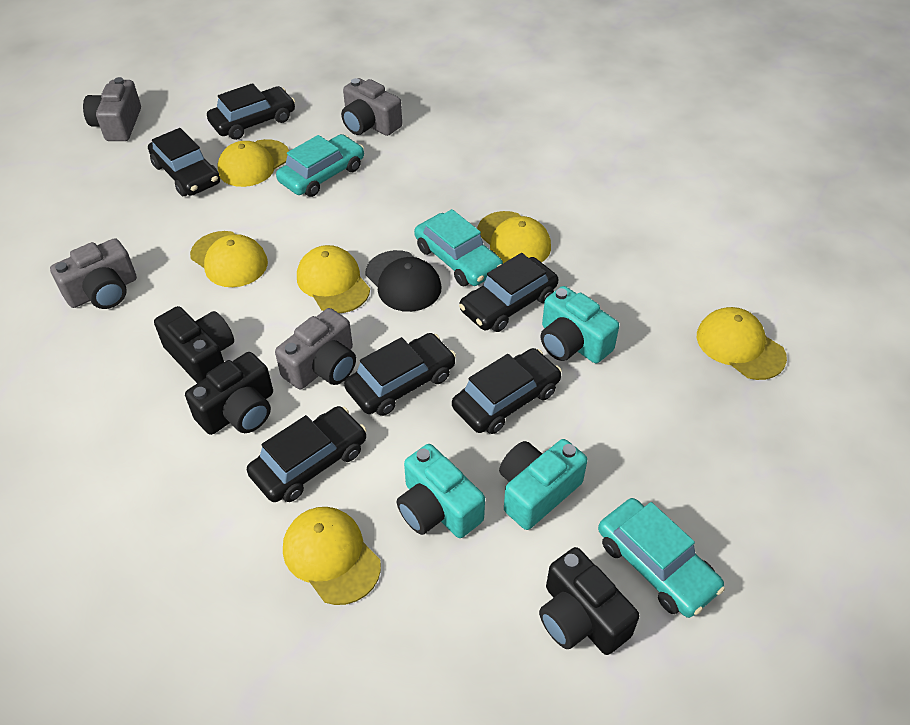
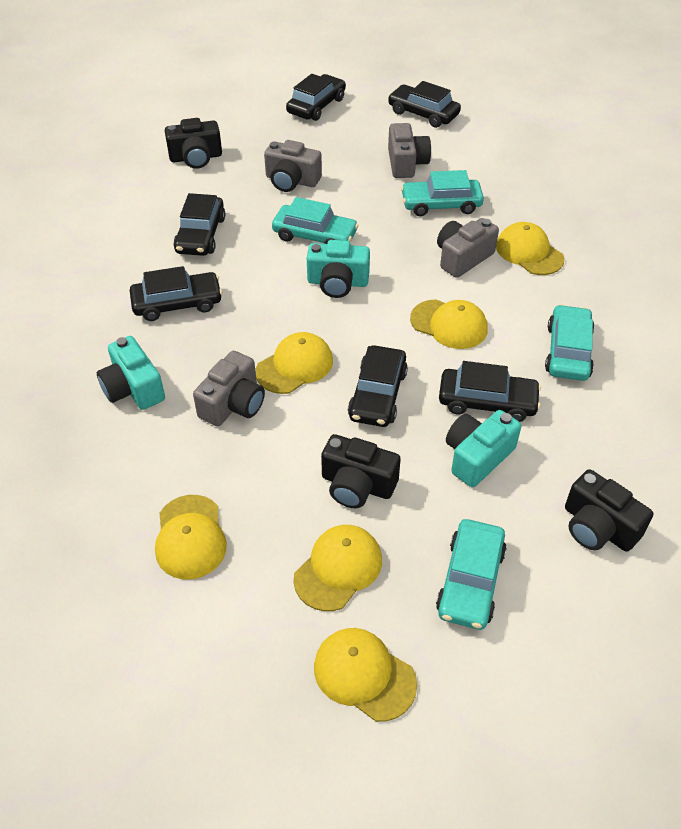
black cap: [365,250,442,312] = 1 -> none = 0
turquoise car: [276,134,364,197] [414,209,503,286] [598,498,725,618] = 3 -> [272,197,359,244] [401,170,484,216] [436,519,507,630] [545,305,595,381] = 4

